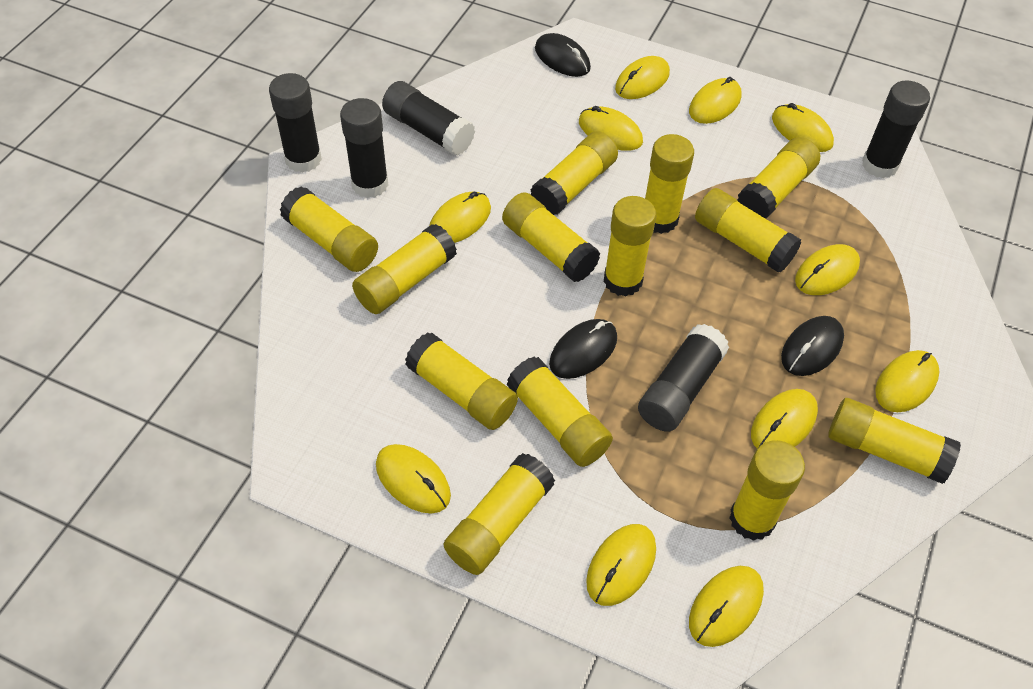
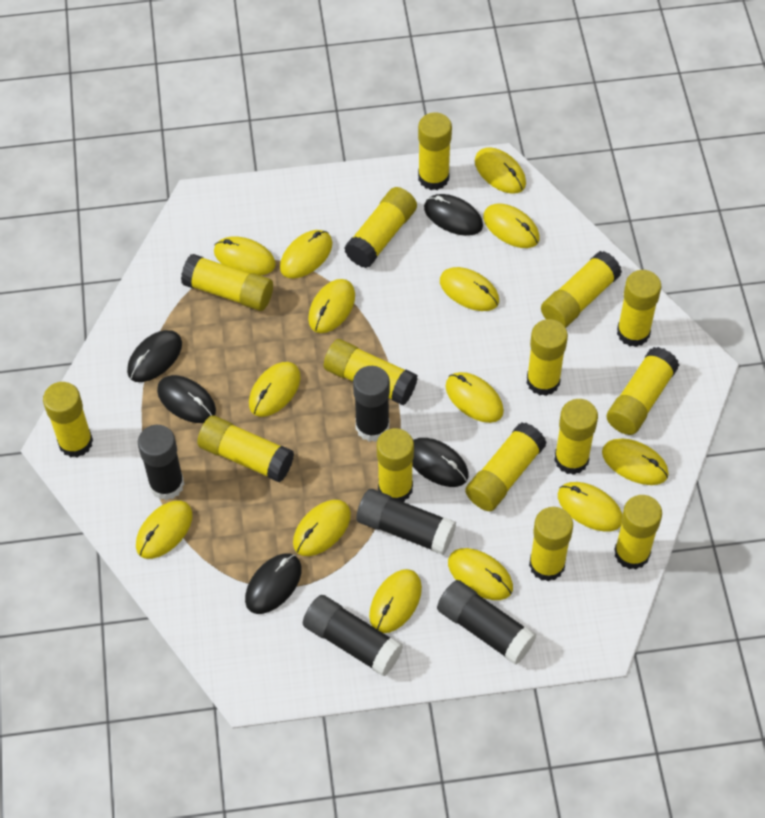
black mouse: [535,33,591,77] [549,319,617,379] [781,316,844,376] = 3 -> [127,330,182,382] [157,375,216,423] [245,553,302,614] [412,438,468,487] [424,194,483,236] = 5
yellow glue stick: [280,186,378,272] [352,224,457,314] [405,332,518,430] [444,453,555,575] [502,192,600,282] [507,356,613,467] [530,131,618,215] [604,196,656,297] [645,134,694,234] [695,188,801,273] [729,440,805,541] [737,137,820,219] [828,398,961,484] = 13 -> [43,382,93,458] [181,254,273,311] [197,416,294,482] [324,339,418,405] [344,187,417,268] [377,428,414,502] [418,112,452,190] [465,422,547,511] [527,319,568,396] [529,507,573,582] [541,251,622,328] [554,399,598,475] [607,347,679,435] [614,495,662,569] [617,270,661,347] = 15
yellow mouse: [376,444,451,513] [430,191,491,243] [579,106,643,151] [586,524,656,606] [615,56,670,99] [689,77,742,124] [689,566,764,647] [751,389,818,448] [772,103,834,152] [795,244,860,295] [875,350,940,412] = 11 -> [136,500,193,559] [214,236,276,275] [249,362,301,417] [280,230,332,278] [293,499,351,556] [308,279,355,333] [369,569,422,633] [440,267,499,311] [445,372,504,423] [448,548,513,600] [475,147,526,194] [483,203,540,248] [558,482,622,532] [602,438,669,485] = 14

